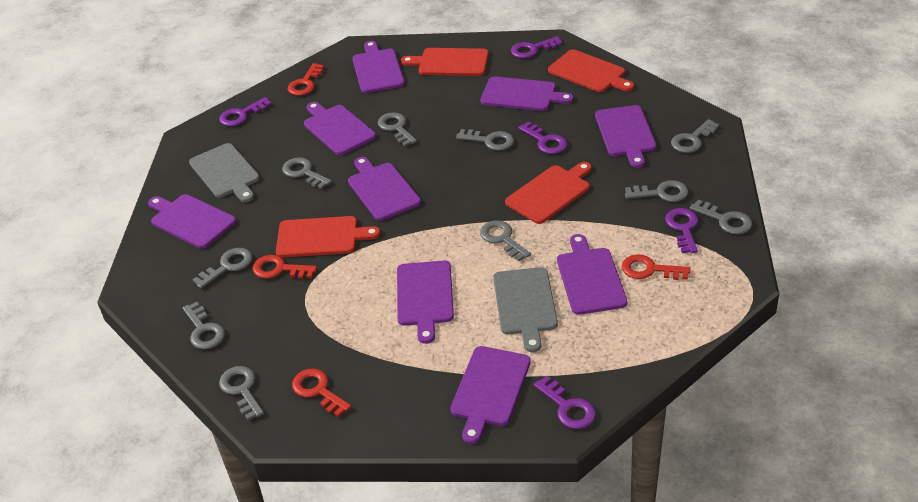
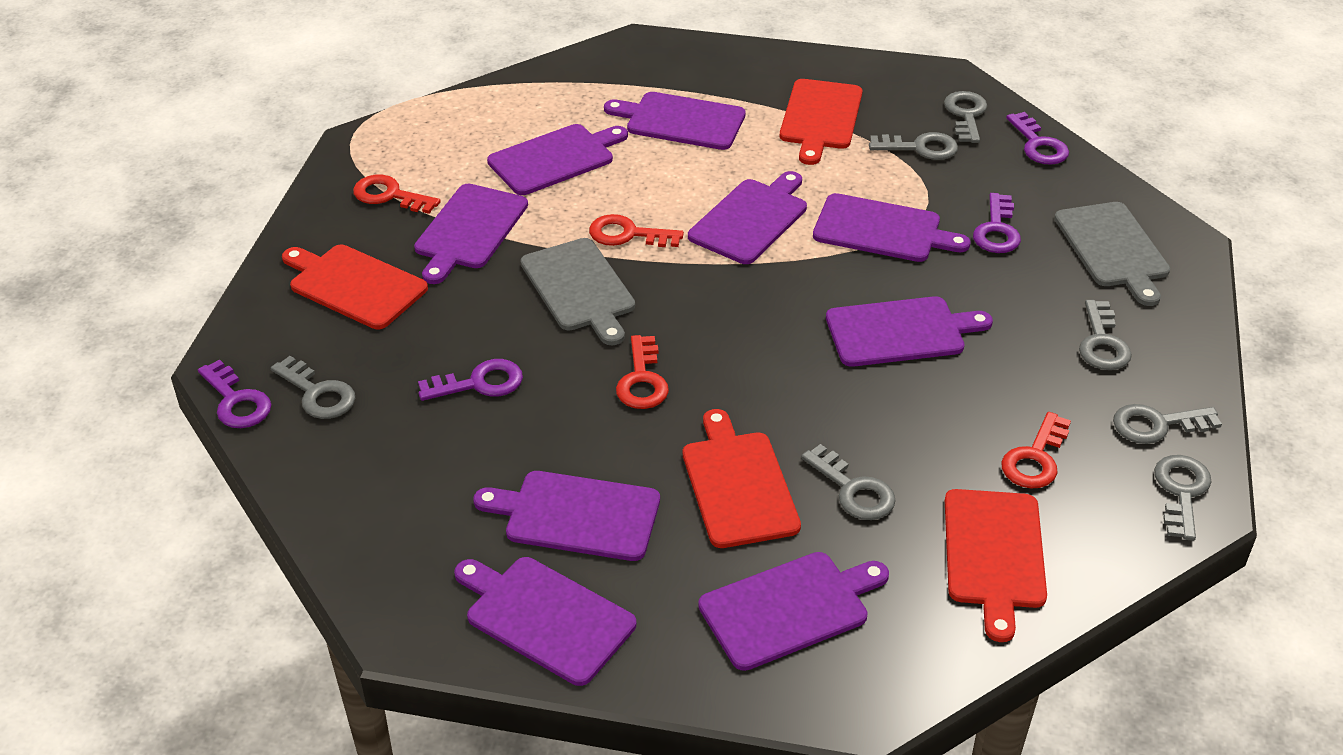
grey key: [183,302,225,349] [192,248,252,289] [219,366,264,420] [282,157,332,189] [378,112,417,146] [456,129,514,151] [480,220,531,261] [625,180,688,202] [671,119,719,153] [690,200,752,234] = 10 -> [271,356,355,419] [801,444,896,520] [869,132,958,160] [944,91,987,143] [1079,300,1132,370] [1113,404,1222,444] [1154,455,1212,541] = 7
purple key: [219,97,272,126] [511,36,562,58] [518,121,567,154] [534,376,596,429] [665,208,698,253] = 5 -> [198,359,271,428] [418,359,523,401] [973,193,1021,253] [1006,112,1069,165] = 4

